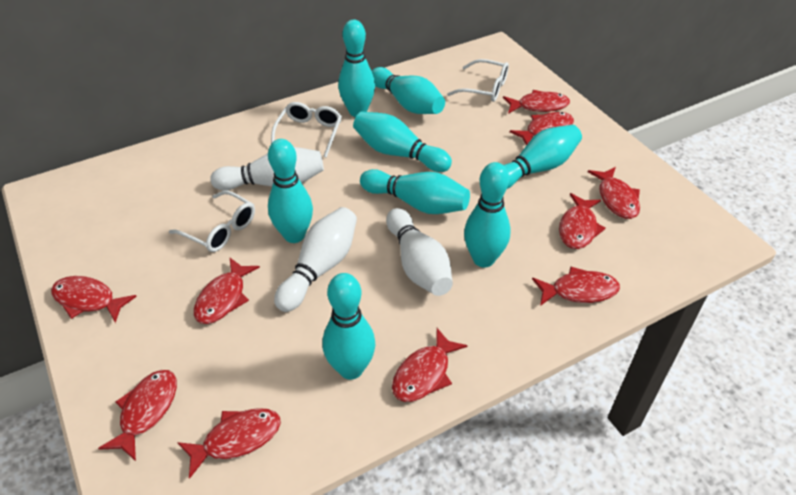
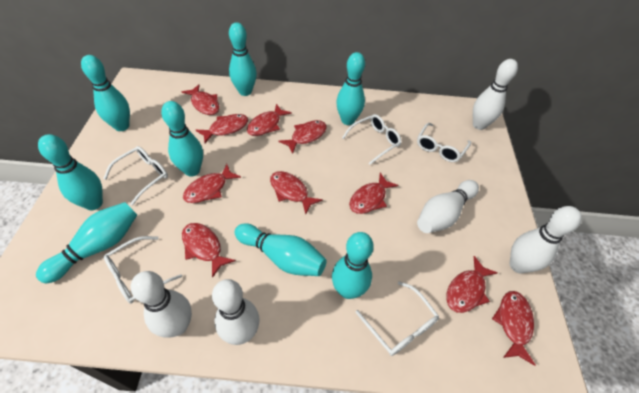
white bowling pin: [210,147,324,191] [274,207,357,312] [386,208,453,296] = 3 -> [131,271,192,338] [212,279,260,345] [417,180,479,233] [473,59,518,130] [510,206,582,274] = 5
white glasses: [169,190,255,252] [271,102,342,158] [447,59,509,102] = 3 -> [103,146,168,206] [104,236,182,304] [342,114,402,165] [355,281,439,356] [417,123,471,162] = 5

